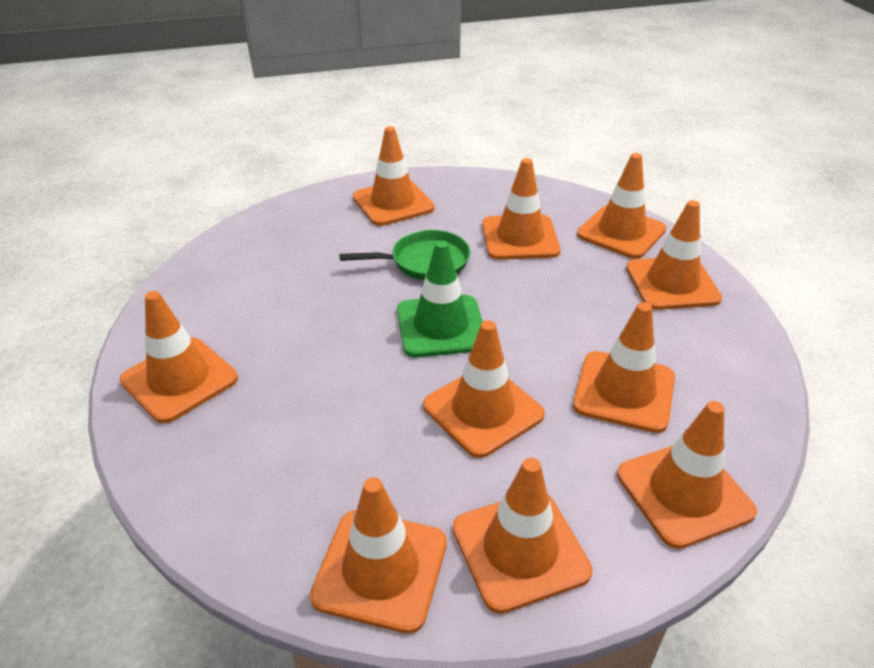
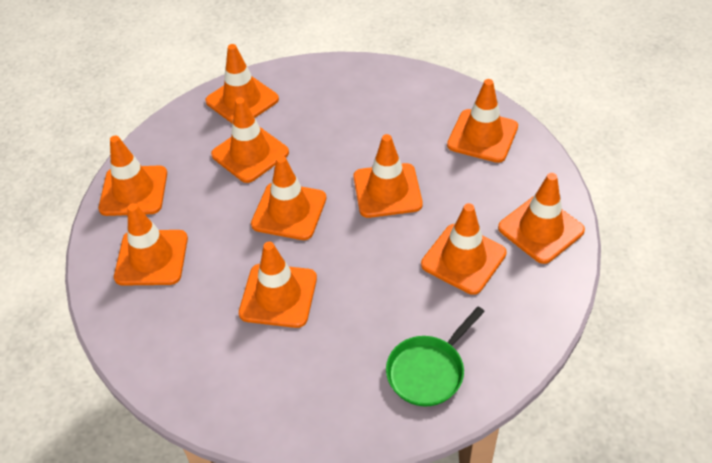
green traffic cone: [397,240,483,358] = 1 -> none = 0

